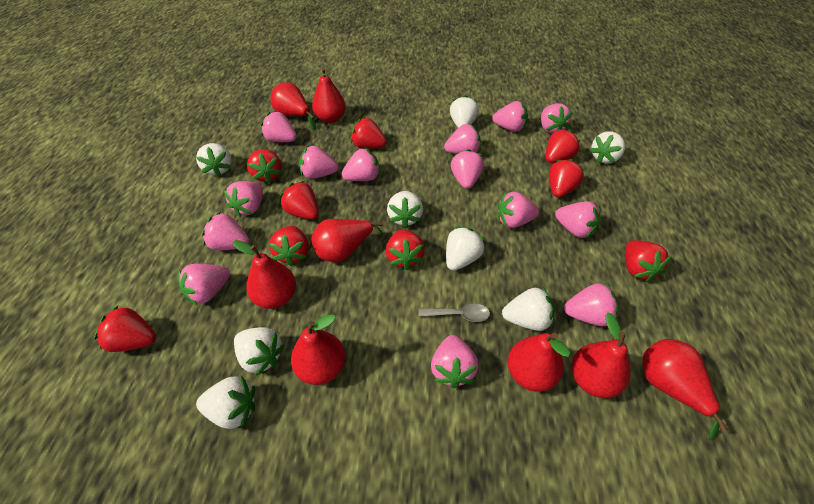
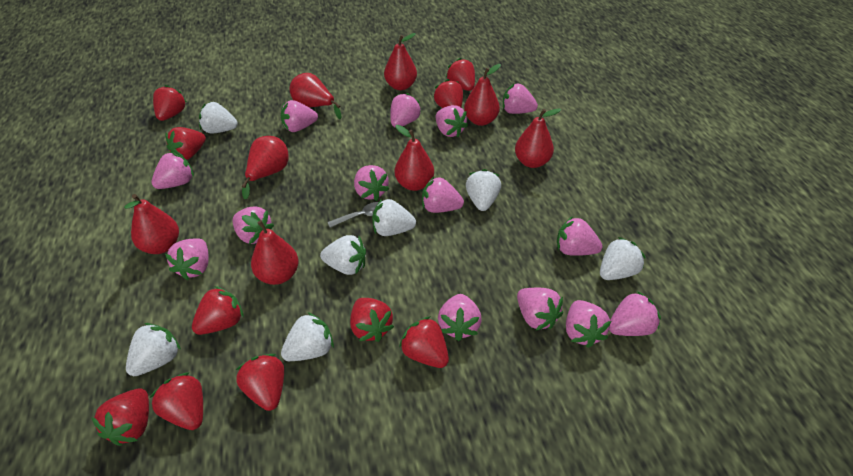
red strawberry: [94,306,156,352] [247,149,282,183] [269,226,309,266] [280,181,319,220] [351,118,387,149] [386,229,425,270] [546,129,581,163] [549,159,585,198] [625,240,672,282] = 9 -> [91,388,149,446] [149,372,203,430] [153,85,187,121] [166,127,206,160] [192,286,244,335] [236,354,284,411] [350,298,394,342] [399,316,449,368] [434,79,463,108] [446,58,475,91] = 10
white strawberry: [196,143,232,177] [196,376,255,429] [234,327,285,376] [387,191,423,228] [446,226,484,271] [450,95,479,128] [502,287,555,331] [589,131,625,164] = 8 -> [126,323,181,376] [199,102,238,133] [281,312,334,361] [320,235,366,275] [372,199,416,236] [466,169,501,211] [600,237,646,280] = 7

